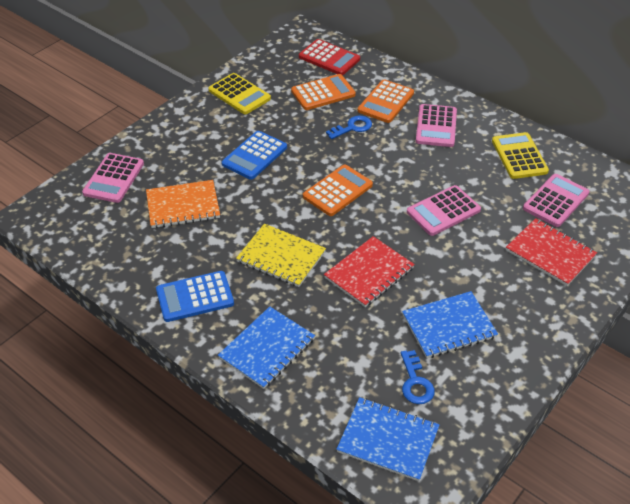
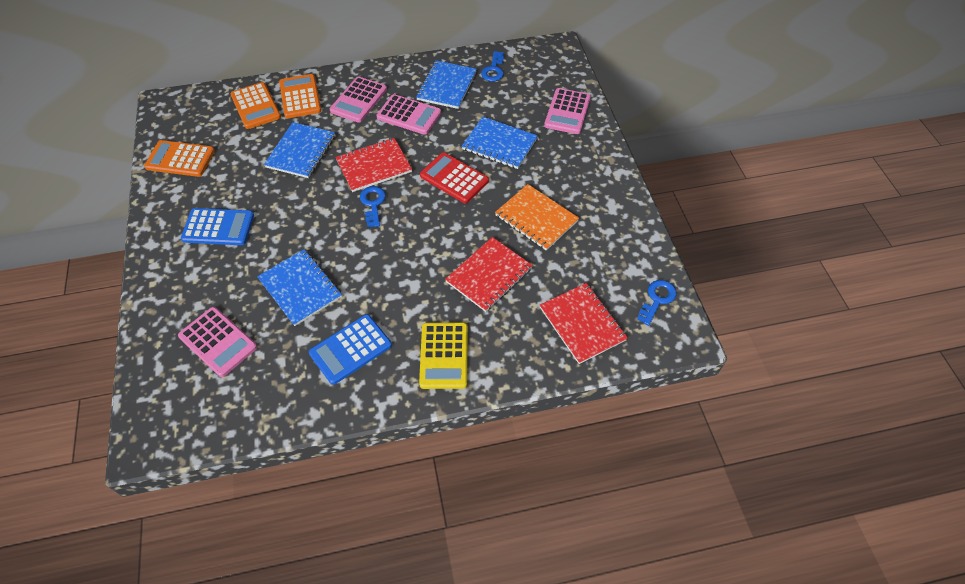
blue key: [326,115,372,139] [401,350,435,404] = 2 -> [360,186,386,227] [481,51,504,82] [637,280,676,326] = 3
blue notebook: [218,307,315,389] [336,397,439,481] [402,291,498,358] = 3 -> [257,249,342,326] [264,122,335,178] [416,60,477,109] [462,117,538,169] = 4
red notebook: [324,236,415,307] [506,218,597,286] = 2 -> [336,138,412,192] [445,237,533,312] [540,283,628,364] = 3
yellow calculator: [208,73,271,114] [492,132,549,179] = 2 -> [419,323,468,389] = 1
yellow notebook: [236,224,326,287] = 1 -> none = 0

